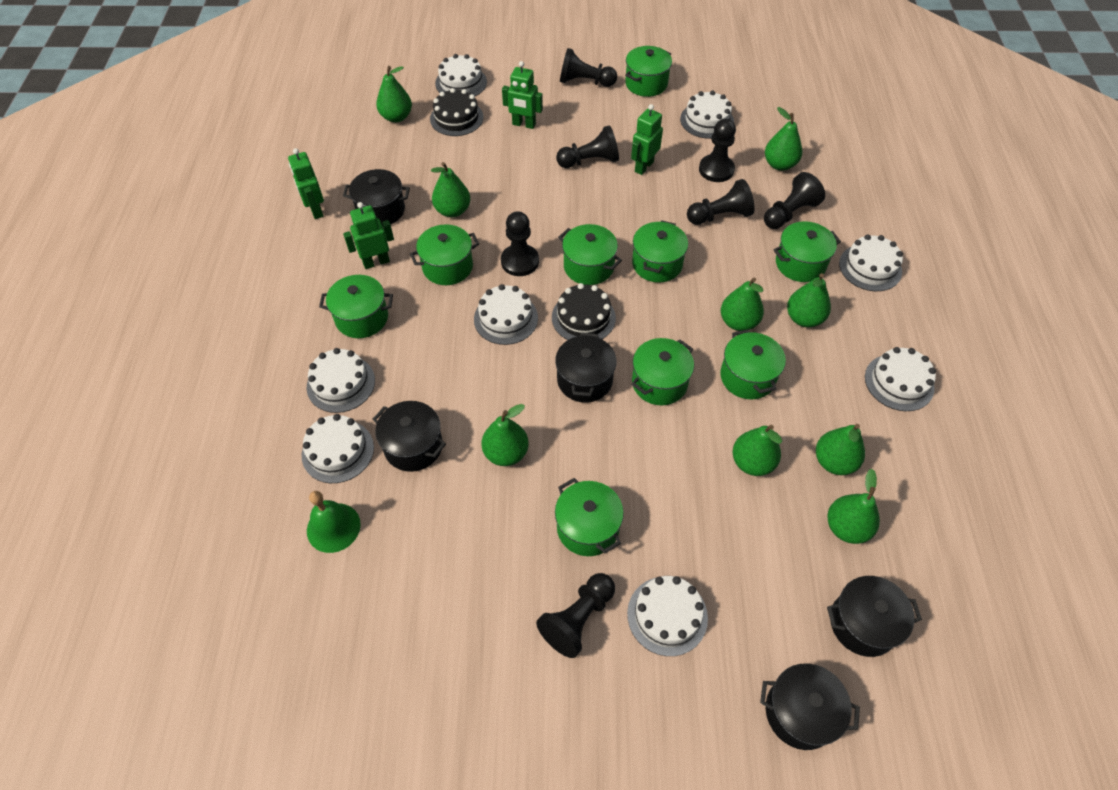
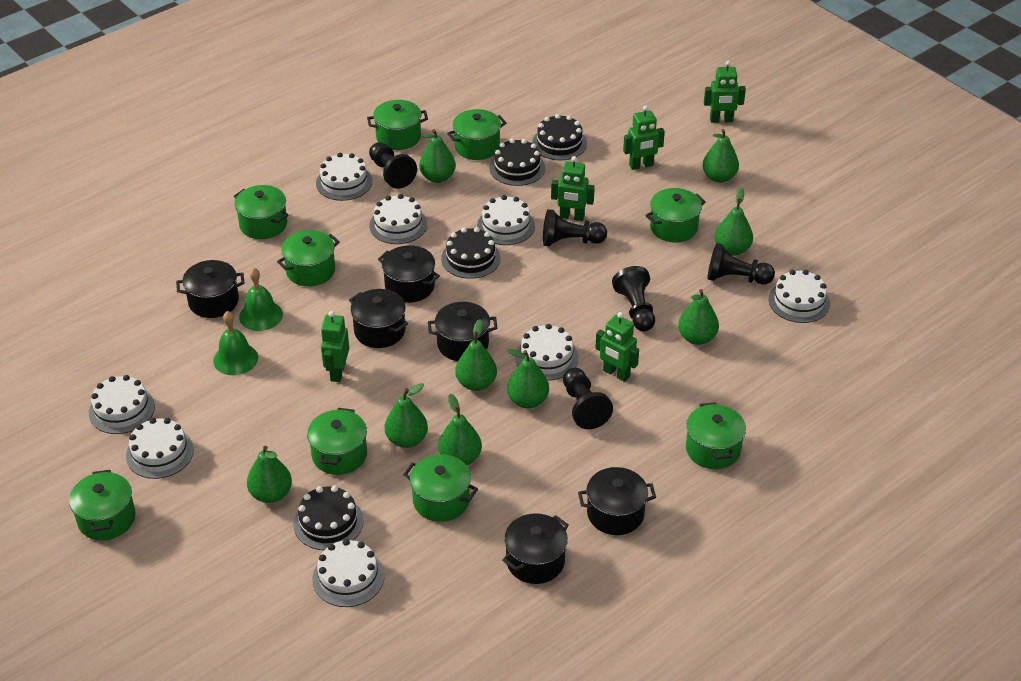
black cake: [430,88,484,136] [552,283,616,340] = 2 -> [293,486,364,550] [441,227,500,279] [490,139,545,186] [532,114,587,160] = 4
black pawn: [501,211,539,276] [536,573,615,658] [556,125,619,168] [560,48,617,87] [687,179,755,225] [699,119,736,182] [764,172,825,229] = 7 -> [369,142,417,189] [543,209,607,246] [563,368,613,429] [612,266,655,331] [707,243,775,285] = 5
black pot: [343,169,410,226] [373,401,446,472] [555,332,617,403] [760,663,860,750] [827,576,922,657] = 5 -> [176,260,245,318] [349,289,408,348] [378,245,440,303] [428,302,497,361] [502,513,569,584] [578,467,656,535] = 6
green bell: [307,491,361,553] = 1 -> [213,311,258,375] [239,268,283,331] = 2
green robot: [288,148,324,219] [343,202,394,269] [502,61,543,129] [631,104,663,175] = 4 -> [321,311,349,382] [551,156,595,221] [595,312,639,382] [623,105,665,170] [704,61,746,123] = 5

